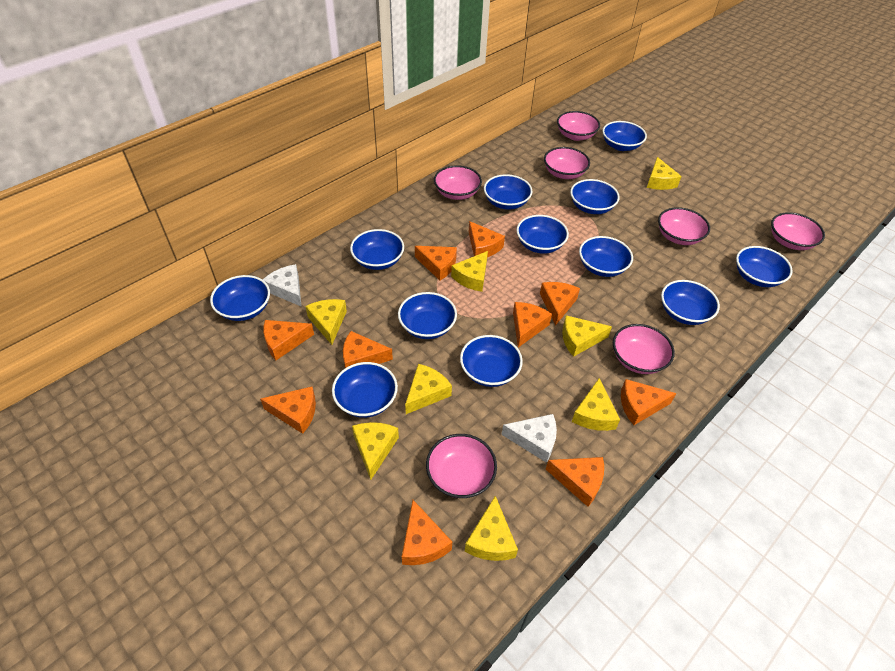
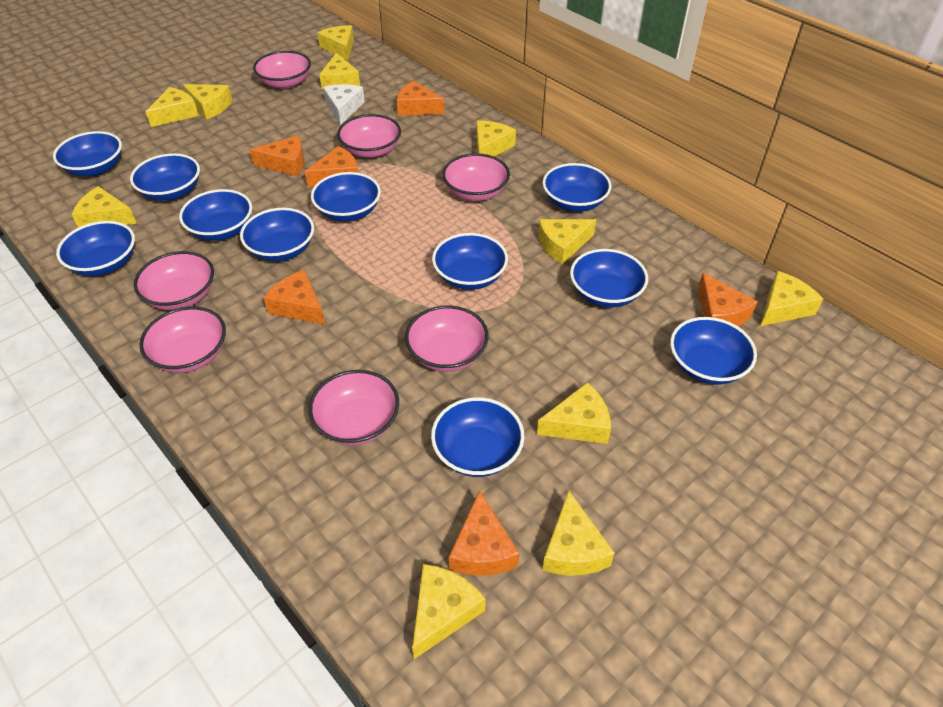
blue bowl: [210,275,270,321] [332,362,398,418] [350,229,404,270] [398,292,457,339] [460,335,523,387] [484,174,533,209] [516,215,569,254] [570,179,620,214] [579,236,633,277] [602,121,647,151] [661,280,720,325] [736,246,793,287] = 12 -> [53,131,122,176] [56,221,135,276] [130,153,200,201] [179,189,252,241] [240,208,314,261] [311,172,381,222] [431,397,525,477] [432,233,508,290] [543,163,611,212] [570,249,648,308] [670,317,757,385] = 11
orange cheese: [260,386,316,434] [263,320,314,360] [343,331,393,368] [402,500,452,565] [415,246,457,281] [469,221,505,257] [513,302,552,348] [540,282,580,326] [546,457,604,507] [621,379,676,425] = 10 -> [249,135,304,176] [264,270,325,325] [305,146,358,187] [397,81,445,116] [449,490,520,576] [698,273,758,326] = 6
white cheese: [263,264,302,307] [501,414,557,463] = 2 -> [323,84,365,125] = 1
yellow cheese: [305,299,347,345] [352,422,399,480] [405,364,452,414] [451,251,488,292] [465,496,518,561] [562,315,612,357] [572,378,620,431] [647,157,682,190] = 8 -> [72,186,137,228] [146,87,199,127] [183,84,233,120] [317,25,354,60] [319,53,360,90] [412,564,486,659] [477,120,516,156] [537,382,611,444] [538,219,596,264] [542,491,615,576] [761,271,823,326] = 11

